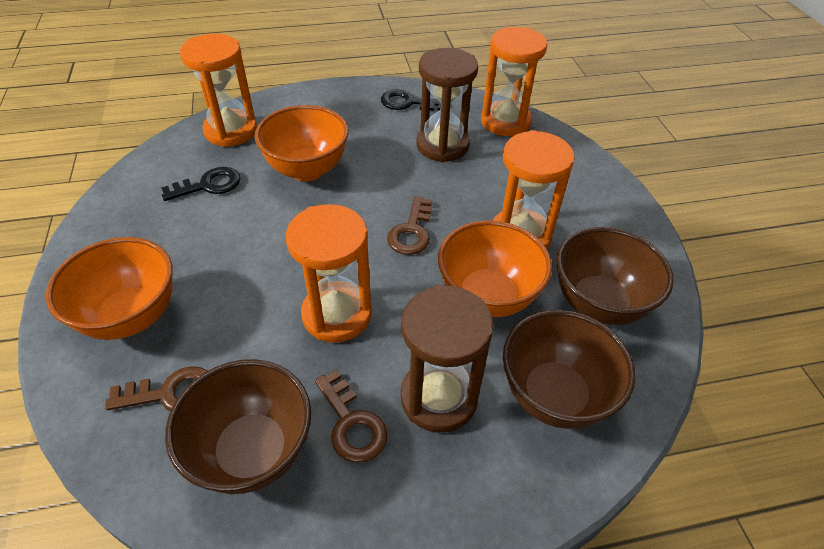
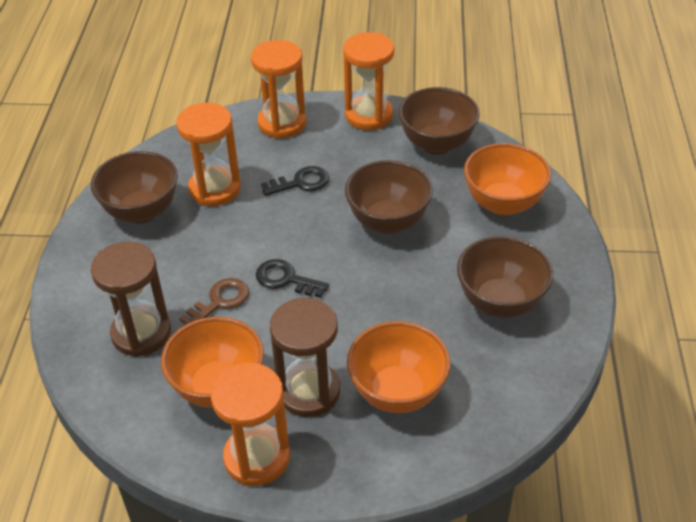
brown bowl: [165,359,311,494] [503,310,636,429] [556,227,674,325] = 3 -> [91,151,178,223] [345,160,433,234] [398,87,480,155] [457,236,553,318] = 4
brown key: [105,366,207,411] [315,370,388,463] [387,196,432,255] = 3 -> [179,278,249,325] = 1

